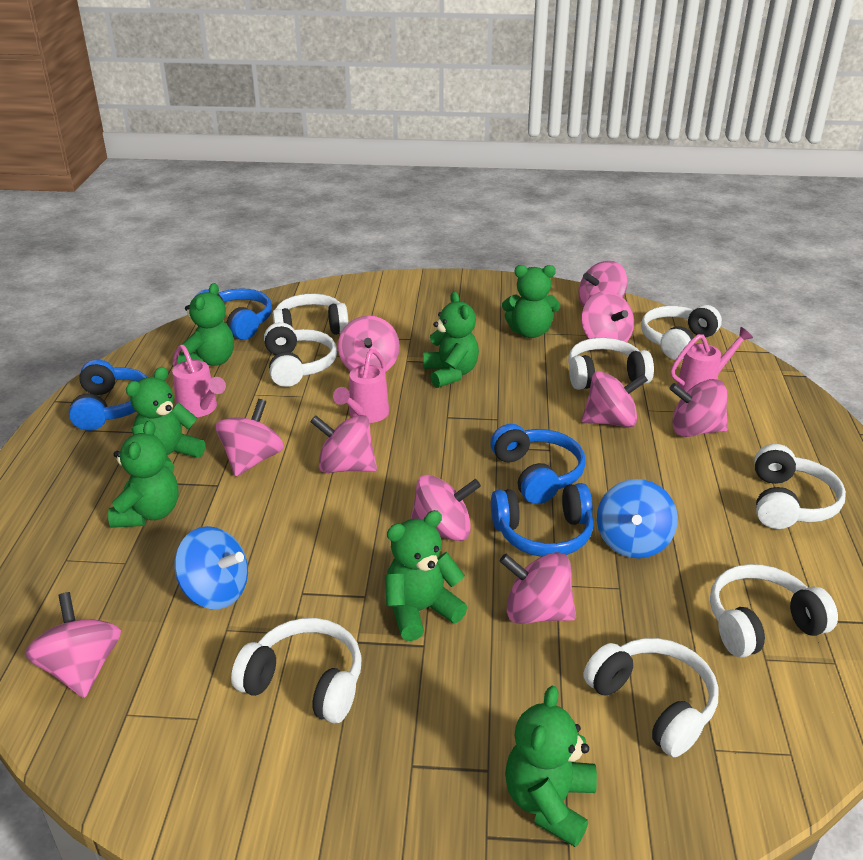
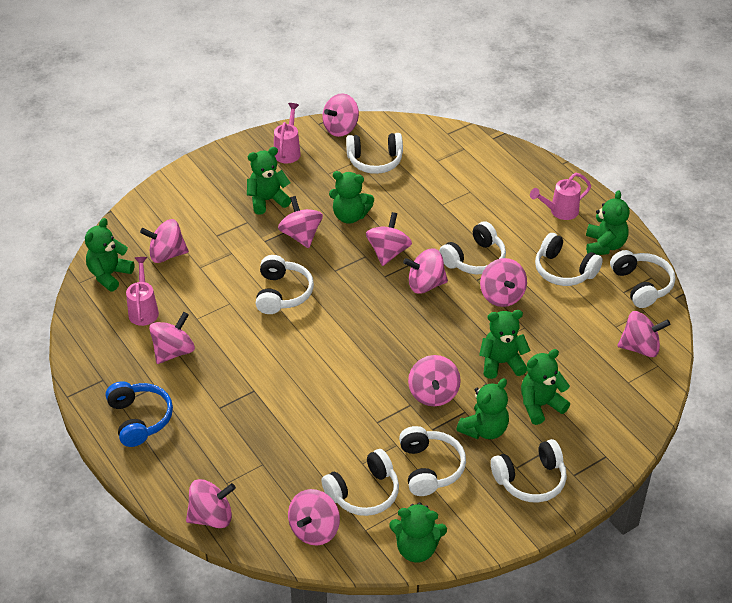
blue headphones: [69,360,147,431] [196,288,272,340] [491,424,586,504] [491,483,594,557] = 4 -> [106,381,173,447] = 1
blue spinning top: [174,526,248,609] [597,479,678,558] = 2 -> none = 0
green teddy bear: [108,420,179,528] [126,367,206,473] [177,283,234,366] [385,510,468,641] [423,291,479,388] [502,265,560,338] [505,686,597,847] = 7 -> [85,218,134,291] [247,147,291,215] [329,171,374,224] [389,502,447,562] [456,378,509,439] [479,310,531,379] [521,349,570,425] [586,190,630,255] = 8
pink spinning top: [25,592,121,698] [215,399,284,477] [310,415,377,473] [338,316,400,371] [411,474,481,541] [500,552,576,624] [578,261,628,308] [581,291,634,342] [582,371,648,427] [669,379,728,437] = 10 -> [140,219,189,263] [149,312,195,364] [186,479,236,528] [278,196,323,248] [288,489,340,546] [322,93,359,137] [366,212,412,266] [403,248,448,294] [408,355,461,406] [480,258,527,307] [618,311,670,357] = 11

